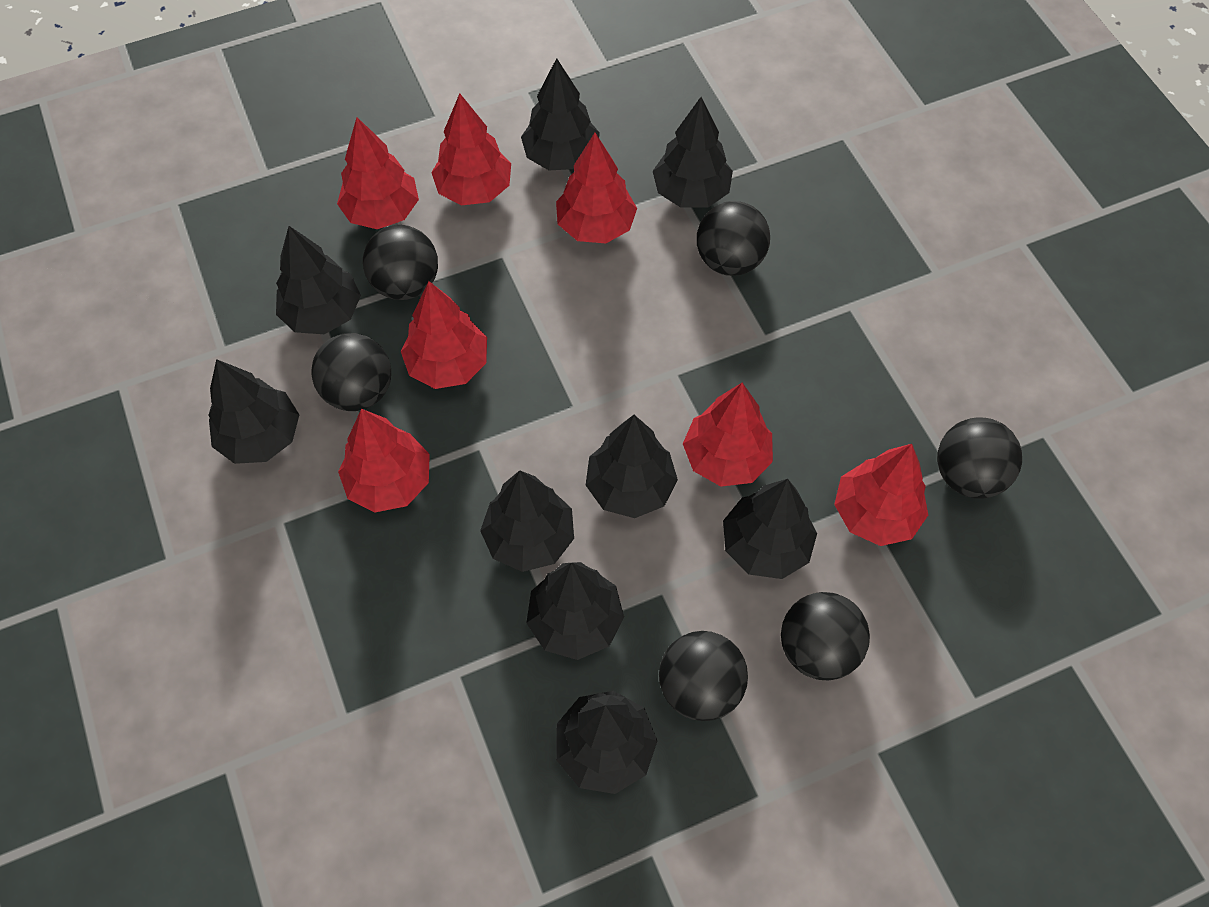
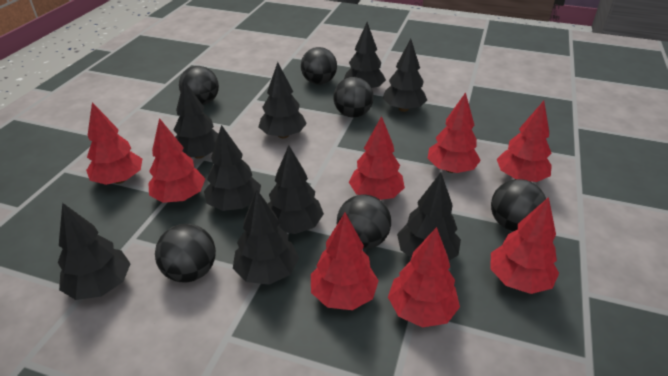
red tree: [337,117,419,229] [338,409,430,512] [401,281,487,389] [431,93,511,205] [556,133,637,243] [683,383,773,487] [834,444,928,546] = 7 -> [86,102,142,185] [148,118,205,203] [311,213,379,310] [349,116,405,200] [388,227,460,328] [428,92,481,173] [490,197,559,294] [497,101,552,182] = 8

